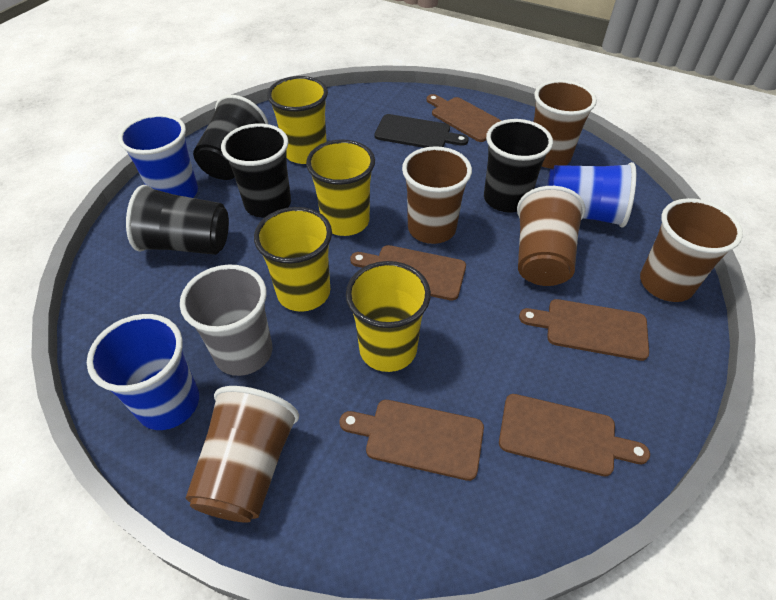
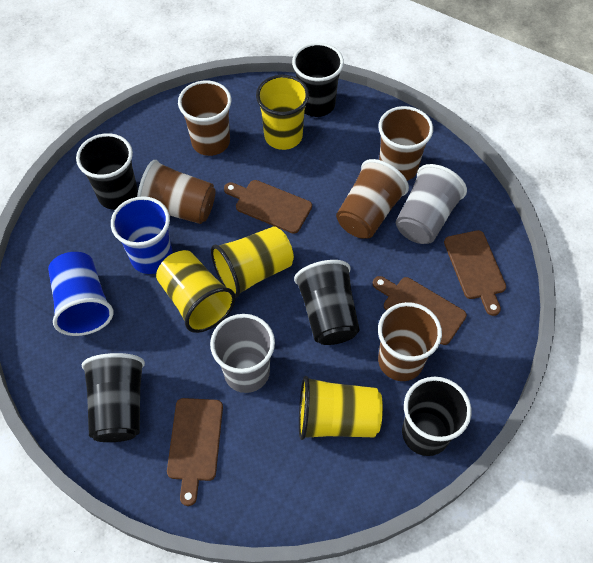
black cup: [126,185,229,255] [193,95,268,180] [221,123,291,218] [484,119,553,213] = 4 -> [76,133,138,210] [82,353,145,442] [292,43,344,117] [294,260,360,345] [402,377,472,456] = 5
black cutting board: [374,114,468,148] = 1 -> none = 0
blue cup: [87,314,199,430] [118,114,198,198] [547,162,636,227] = 3 -> [48,252,113,336] [111,196,173,274] = 2
brown cutting board: [339,400,484,481] [350,245,466,301] [427,94,502,142] [499,394,650,476] [519,299,649,361] = 5 -> [167,398,223,506] [224,180,312,234] [373,276,467,345] [444,230,506,316] = 4
grey cup: [180,264,272,376] = 1 -> [210,314,275,393] [396,164,467,244] = 2

